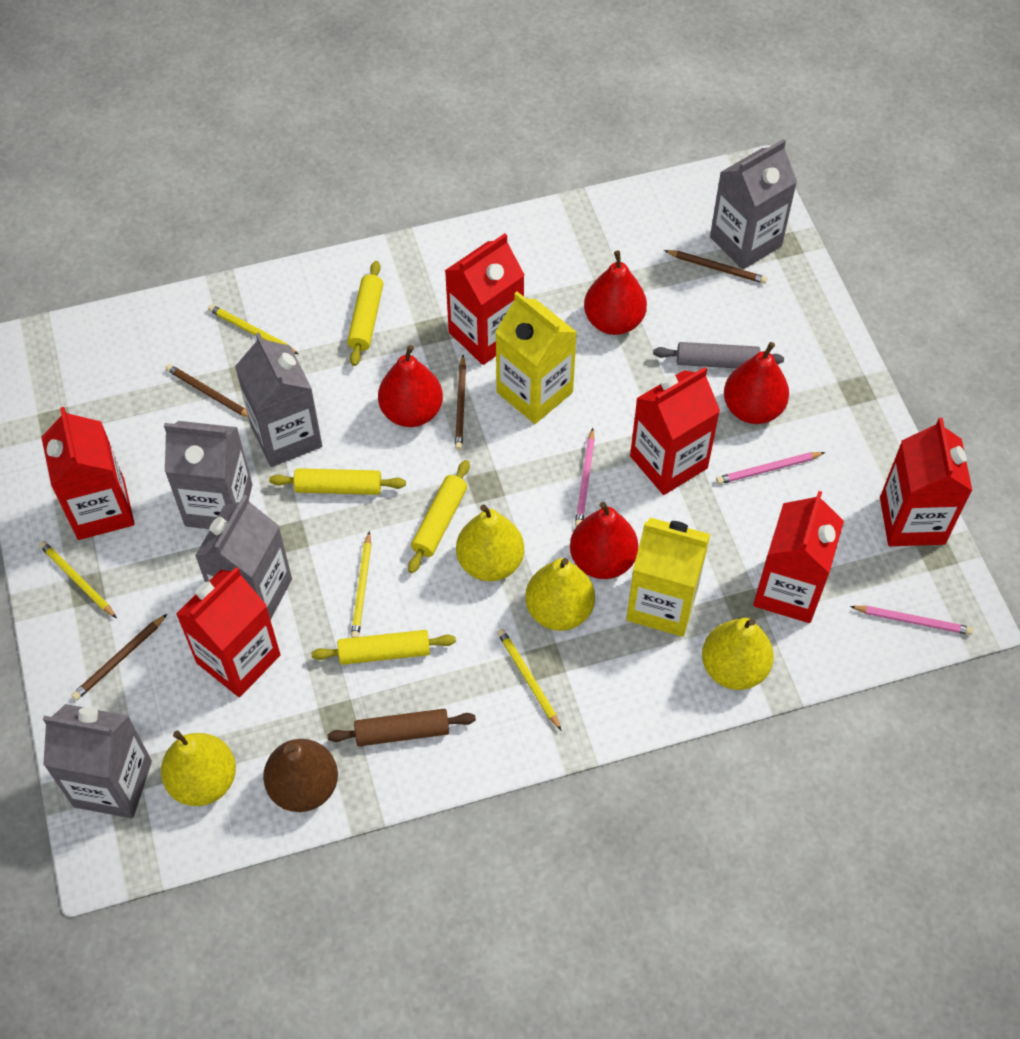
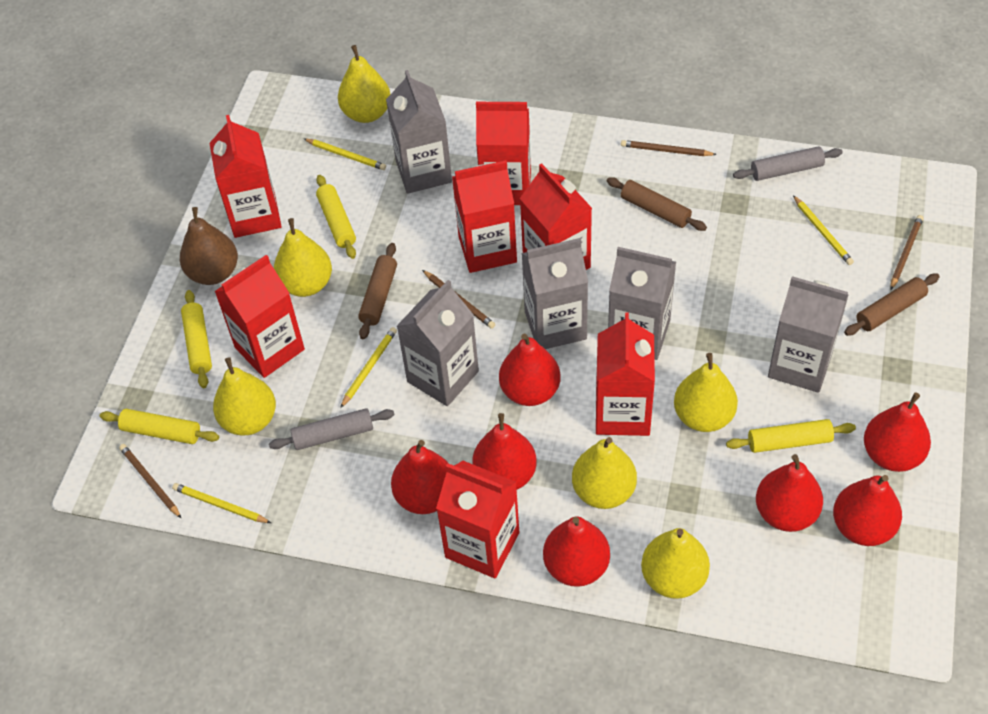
brown rolling pin: [328,709,476,746] = 1 -> [358,243,397,339] [607,177,707,231] [844,273,940,336] = 3
grey rolling pin: [653,342,784,368] = 1 -> [269,408,394,450] [733,146,843,181] = 2
pink pencil: [575,428,595,527] [716,452,825,484] [850,606,973,635] = 3 -> none = 0
red carton: [41,407,135,540] [176,567,281,697] [445,233,525,365] [630,367,720,495] [753,491,844,623] [880,418,972,546] = 6 -> [209,115,282,238] [214,255,305,378] [436,461,519,578] [452,160,517,273] [476,102,531,205] [520,164,592,270] [596,313,655,436] = 7
red pear: [378,345,443,427] [570,502,638,579] [584,251,647,335] [724,342,789,424] = 4 -> [391,440,449,514] [472,413,537,490] [499,334,561,406] [543,516,610,587] [756,454,823,532] [833,475,902,546] [864,392,931,472] = 7
yellow carton: [495,292,577,424] [626,518,710,637] = 2 -> none = 0
yellow pear: [161,731,236,806] [456,504,524,581] [526,558,595,631] [702,618,774,690] = 4 -> [213,357,276,435] [274,218,332,297] [338,45,391,123] [572,437,637,509] [641,528,710,599] [674,353,738,432] = 6

